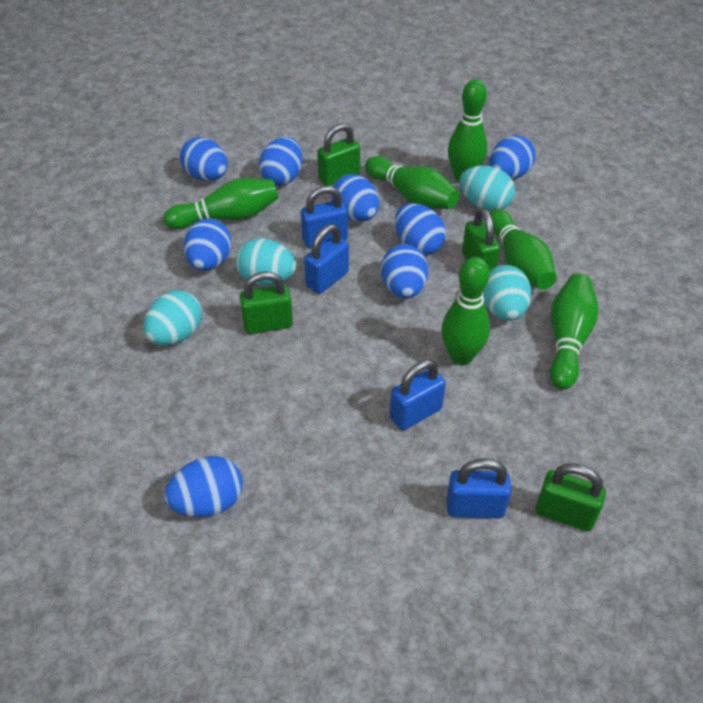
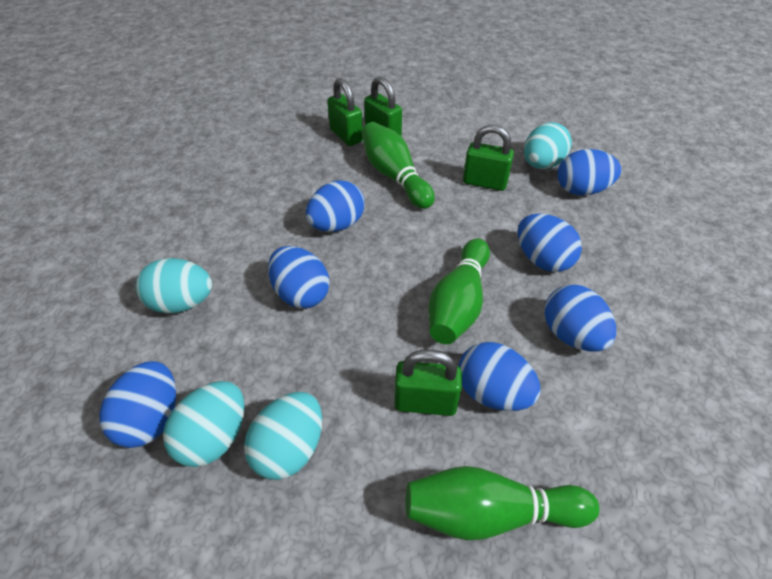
blue egg: [164,456,243,517] [180,137,228,181] [184,219,231,271] [259,137,303,186] [331,174,379,221] [381,244,428,298] [395,203,446,255] [489,135,536,180] = 8 -> [99,361,176,448] [268,246,330,308] [306,180,365,232] [459,342,541,411] [518,213,582,272] [544,284,616,352] [557,149,621,195] = 7
blue padlock: [301,186,348,248] [304,224,349,294] [390,360,446,430] [447,459,511,518] = 4 -> none = 0
green bowling pin: [164,178,278,229] [365,156,459,209] [441,257,490,366] [448,79,487,182] [490,209,557,290] [550,273,598,390] = 6 -> [362,122,435,209] [406,466,600,540] [429,239,490,344] = 3

